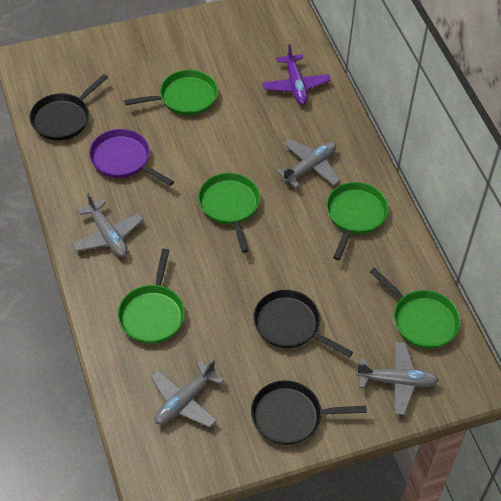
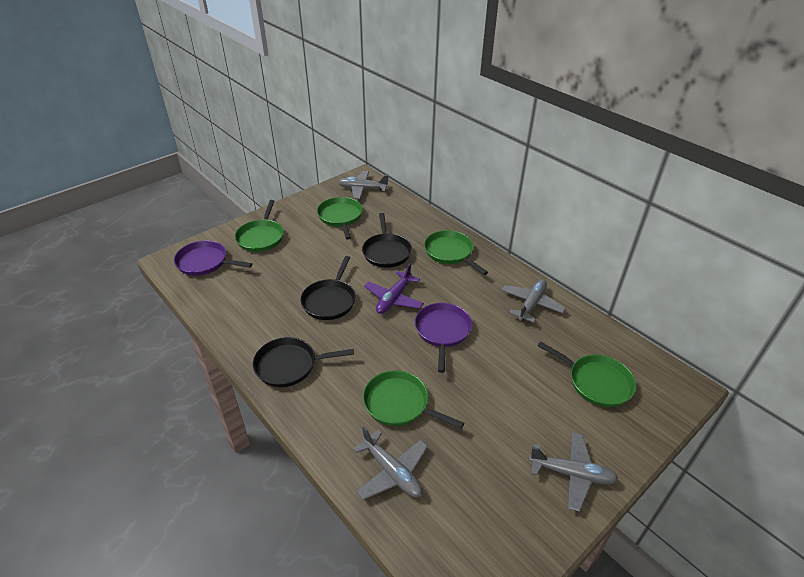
purple pan: [89,129,174,186] = 1 -> [174,240,252,276] [415,303,472,373] = 2

